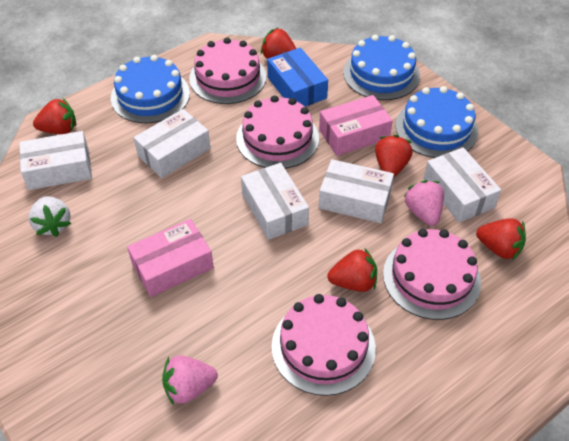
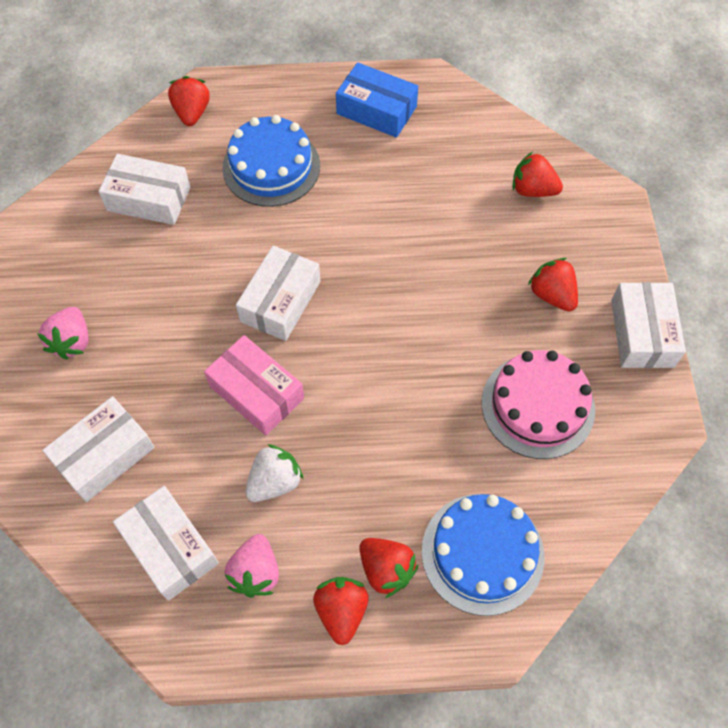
blue cake: [111,55,190,123] [343,35,420,100] [395,86,478,158] = 3 -> [222,115,320,207] [422,494,544,616] = 2
pink box: [127,219,214,297] [319,95,393,156] = 2 -> [204,335,304,436] = 1
pink cake: [189,38,266,104] [236,95,319,169] [272,294,376,396] [383,229,481,320] = 4 -> [482,350,595,459] = 1

